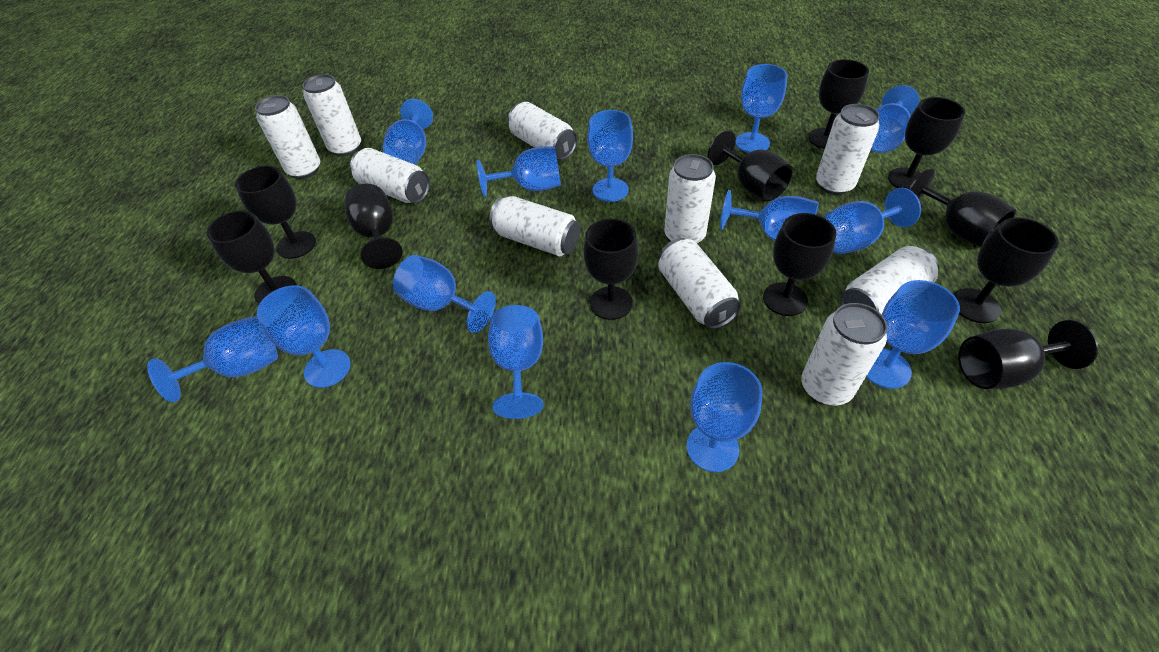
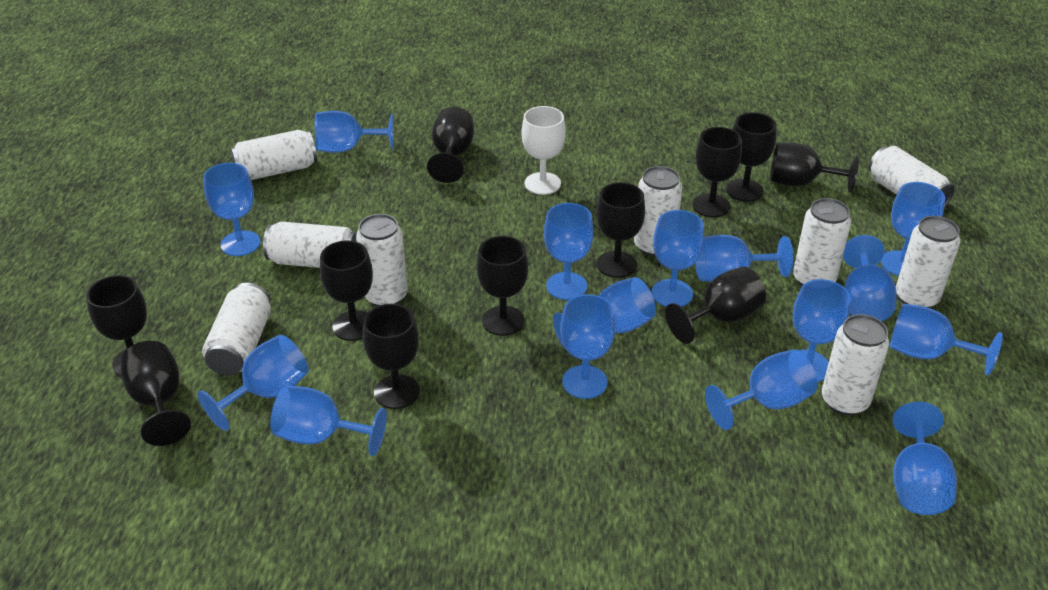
blue goblet: [147,316,278,402] [257,285,351,388] [383,99,433,165] [393,255,496,333] [477,147,561,197] [488,305,544,419] [587,110,633,202] [687,362,763,472] [720,190,819,241] [735,64,787,153] [823,188,921,254] [866,280,960,389] [871,85,919,153] = 13 -> [197,335,309,431] [203,163,261,256] [270,386,387,456] [315,111,394,153] [544,203,594,300] [553,277,656,351] [560,294,616,399] [651,210,704,307] [695,235,793,282] [705,349,817,430] [793,279,851,382] [843,235,897,321] [881,182,945,276] [890,304,1003,375] [893,402,957,515] = 15
white can: [255,95,320,179] [302,74,361,156] [350,148,430,203] [489,196,580,256] [508,102,578,160] [658,238,741,329] [664,154,716,244] [801,303,887,405] [816,104,880,195] [840,246,938,314] = 10 -> [202,283,271,376] [231,130,317,180] [263,222,357,268] [356,214,408,306] [634,166,682,256] [793,198,851,286] [822,314,889,415] [869,146,954,208] [896,216,960,308] = 9
white goblet: none = 0 -> [521,106,566,195] = 1

